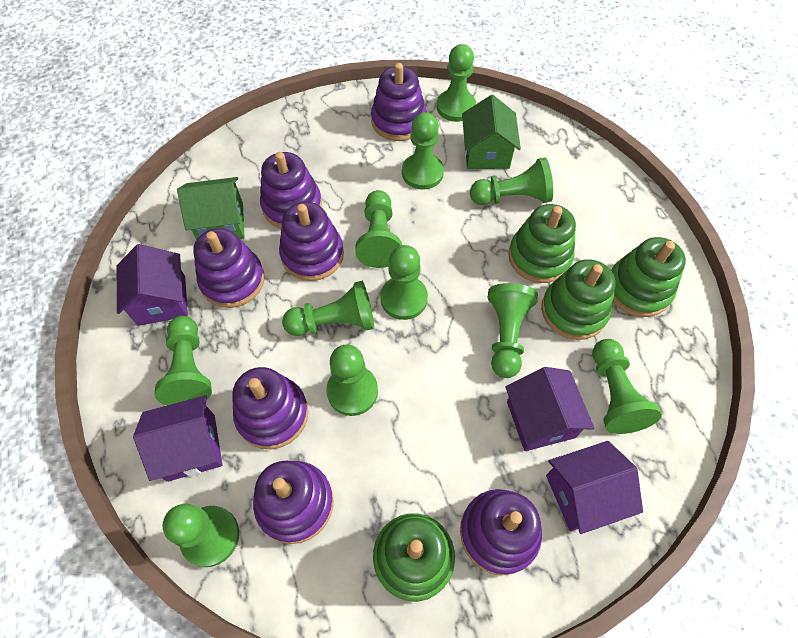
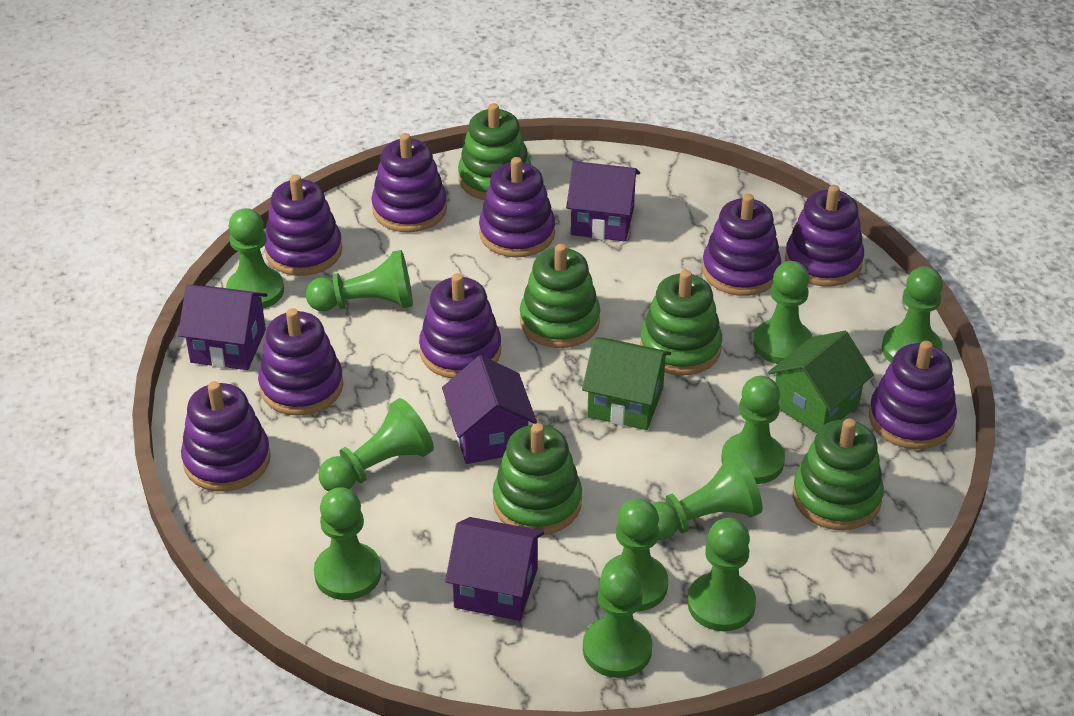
green stacking toy: [373,513,455,602] [508,204,576,283] [541,259,616,340] [611,237,686,317] = 4 -> [458,103,531,200] [493,423,582,535] [520,244,600,348] [640,270,722,376] [793,418,884,530] = 5
purple stacking toy: [193,228,265,308] [232,367,309,450] [253,461,334,544] [260,152,322,228] [279,202,344,281] [371,63,427,141] [460,489,542,575] = 7 -> [181,381,271,492] [258,308,343,416] [264,175,342,276] [371,133,447,232] [419,273,501,378] [479,157,555,258] [702,194,781,296] [785,185,864,287] [869,341,957,449] = 9

